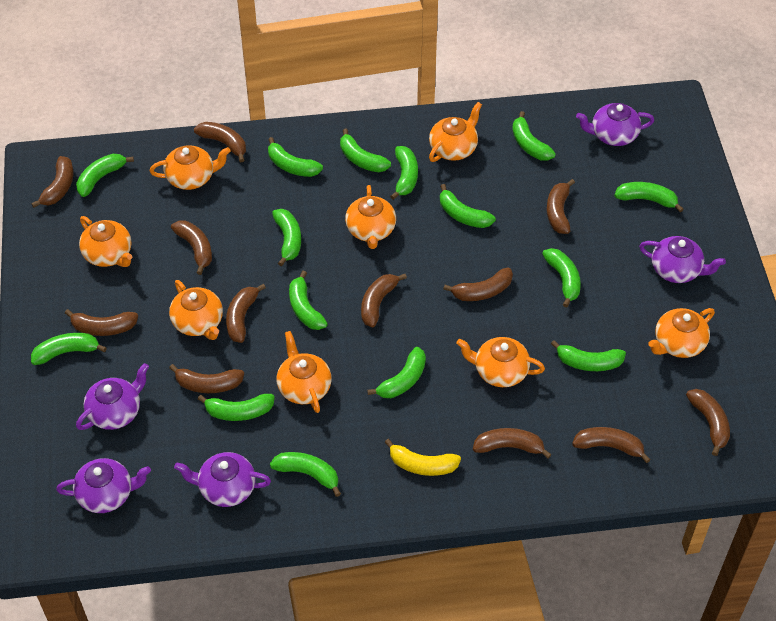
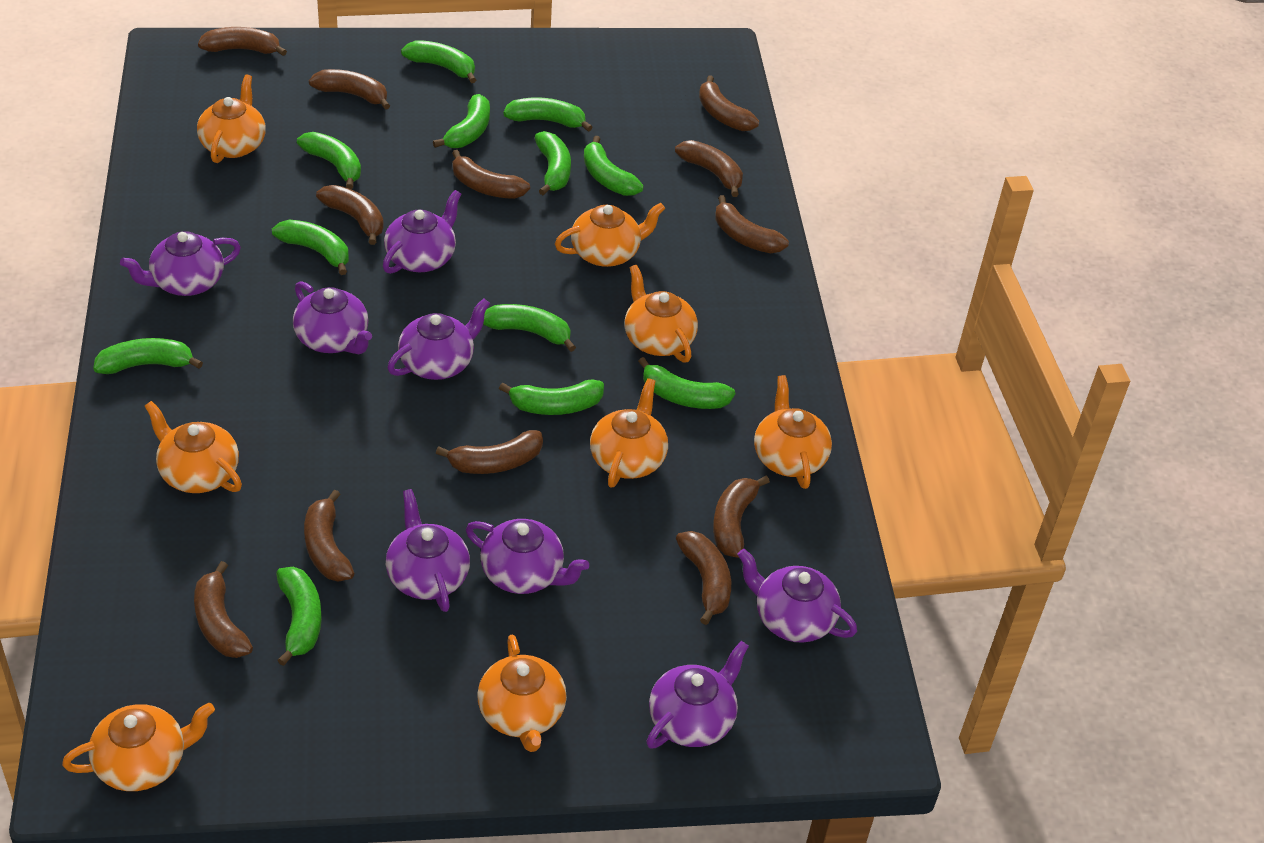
green banana: [31,333,107,365] [76,154,134,197] [198,394,275,421] [268,137,323,177] [270,452,341,497] [272,209,301,266] [289,271,328,330] [340,128,391,172] [367,347,426,398] [390,146,418,200] [440,184,496,228] [512,111,556,161] [542,248,581,308] [551,340,626,371] [614,182,683,212] = 15 -> [93,338,203,374] [272,220,349,275] [276,567,322,666] [297,132,361,189] [401,40,476,83] [433,94,490,148] [483,304,576,352] [499,379,604,415] [503,97,593,132] [535,131,571,195] [584,136,644,196] [638,357,735,409] = 12
purple teapot: [56,458,151,513] [76,363,149,430] [174,452,271,507] [576,103,654,146] [639,236,726,283] = 5 -> [120,231,241,296] [293,281,372,354] [383,190,461,274] [386,489,470,612] [387,298,490,380] [466,519,589,594] [646,641,749,748] [737,549,857,643] = 8
yellow banana: [385,439,461,476] = 1 -> none = 0

